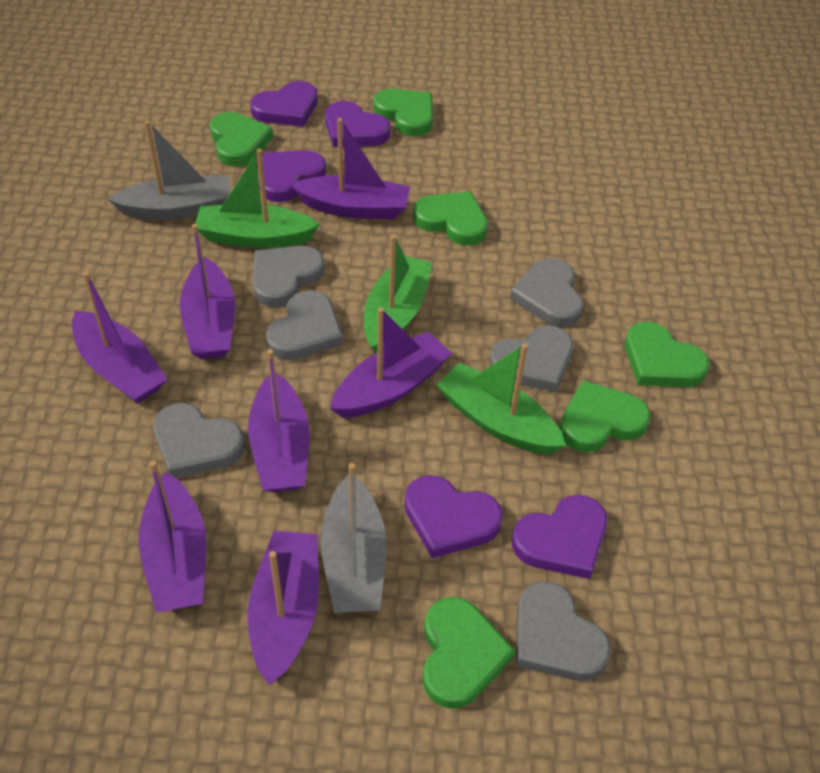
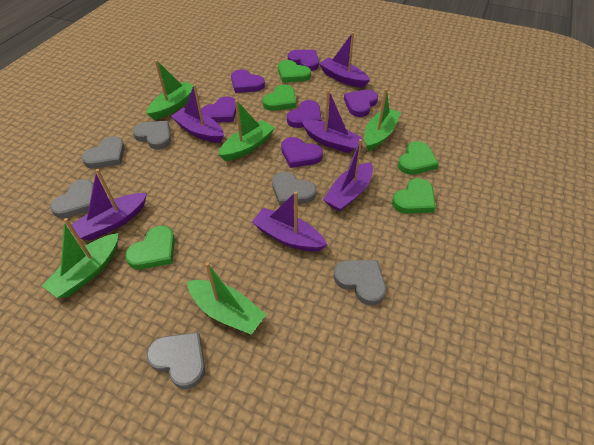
green boat: [195,149,320,248] [364,235,432,354] [437,343,566,454] = 3 -> [42,218,119,298] [146,60,197,120] [187,262,266,335] [218,100,275,161] [364,89,401,151] = 5
green heart: [210,112,273,166] [373,89,433,136] [413,191,488,245] [423,597,515,709] [560,380,651,452] [625,322,709,387] = 6 -> [125,226,175,269] [262,85,296,111] [278,60,311,83] [392,178,436,214] [398,141,439,175] = 5
grey boat: [107,121,231,220] [321,463,387,613] = 2 -> none = 0
purple boat: [72,272,167,404] [138,461,207,613] [180,224,235,359] [248,349,309,492] [248,531,319,685] [290,118,410,219] [330,307,452,418] = 7 -> [71,169,147,241] [171,84,224,143] [252,192,327,252] [302,90,363,153] [319,32,370,88] [323,139,373,212] = 6
purple heart: [250,81,318,127] [259,150,326,202] [325,101,390,148] [404,475,503,558] [512,495,607,579] = 5 -> [201,96,236,122] [231,69,265,93] [281,137,323,168] [287,100,322,128] [288,50,319,71] [344,89,378,117] = 6

